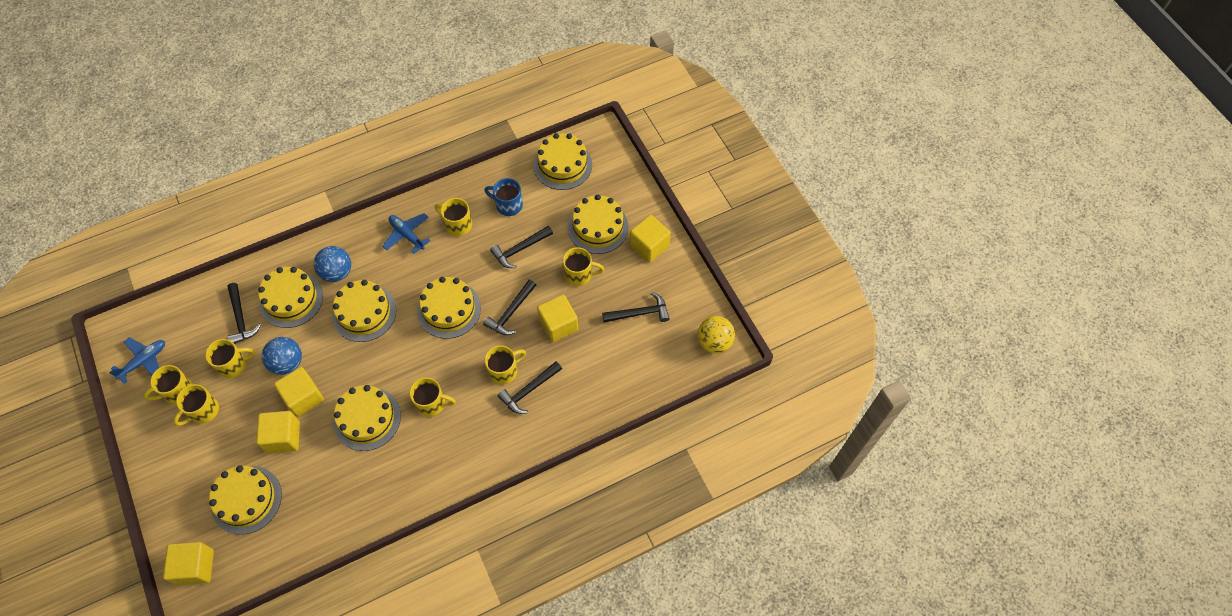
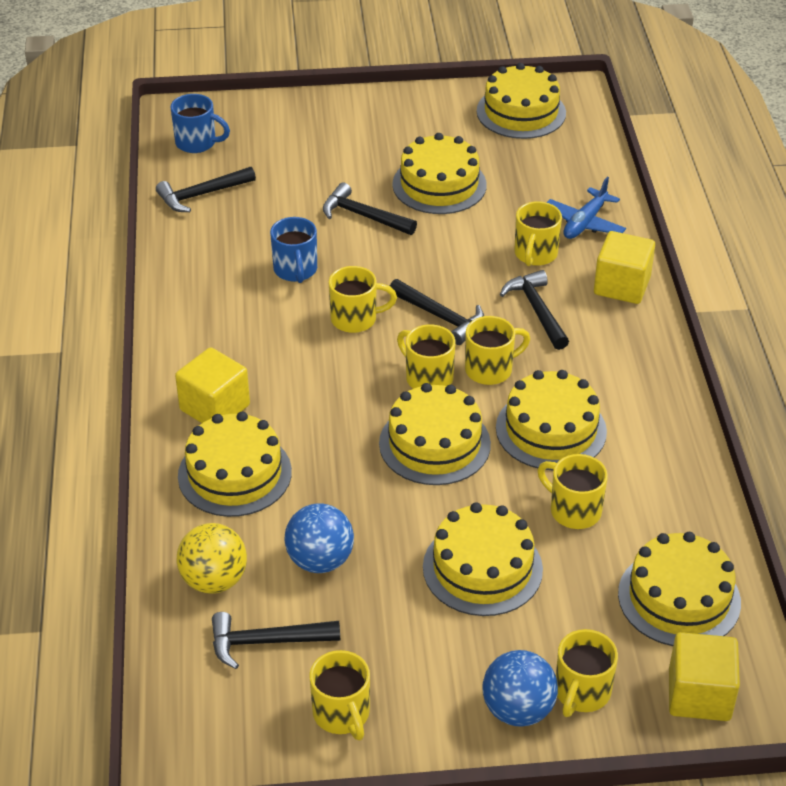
blue mug: [484,178,523,216] = 1 -> [170,94,230,153] [270,217,317,283] = 2
blue plane: [109,337,165,384] [382,213,431,254] = 2 -> [547,177,626,239] = 1
yellow cube: [163,542,214,585] [256,411,300,454] [274,367,324,417] [537,295,578,342] [630,215,671,263] = 5 -> [175,347,250,423] [594,231,655,304] [669,632,740,721] = 3

